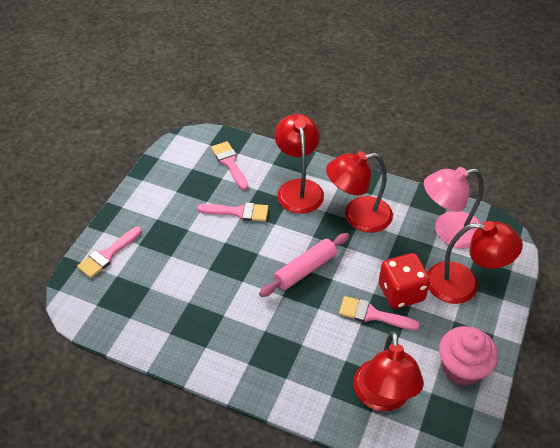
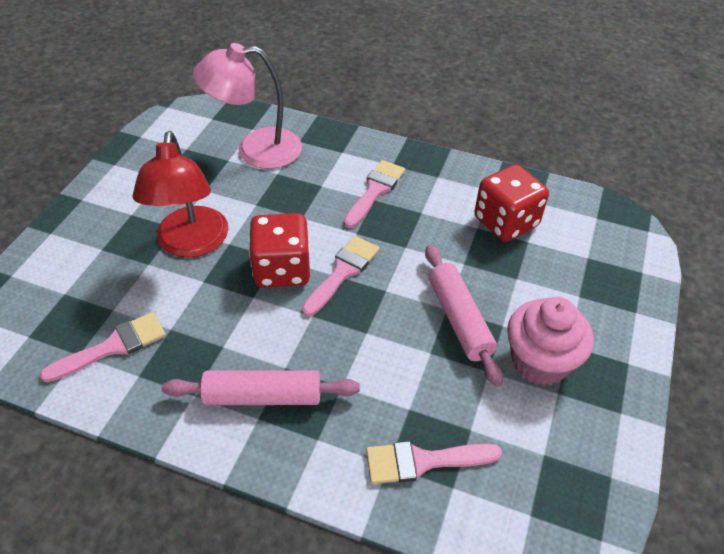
pink rolling pin: [259,233,349,297] = 1 -> [162,370,360,405] [425,245,503,386] = 2
red dice: [379,253,431,309] = 1 -> [249,213,310,288] [474,164,549,242] = 2
red lamp: [275,114,324,214] [326,151,393,233] [353,331,424,411] [427,221,523,304] = 4 -> [132,131,228,258] = 1

